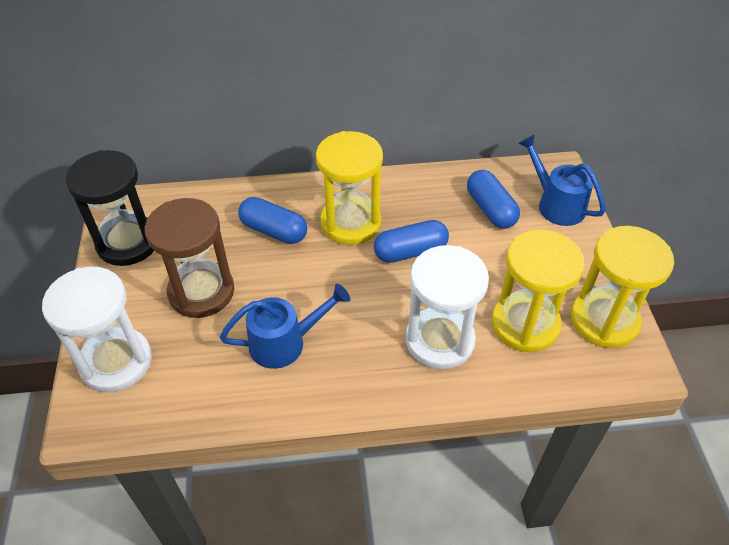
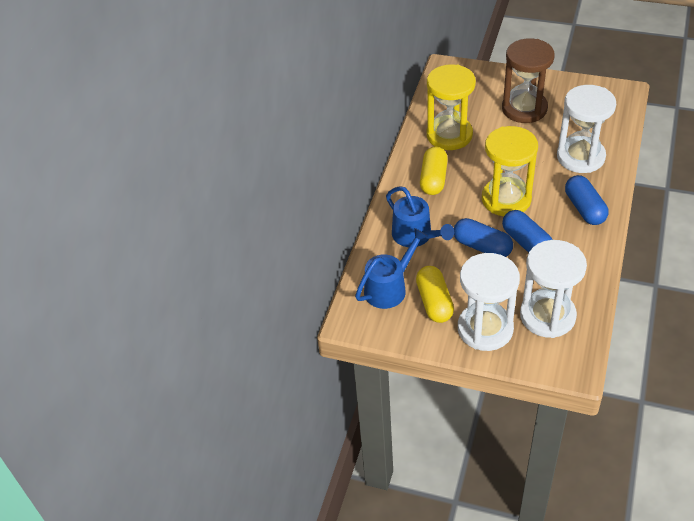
black hourglass: [66,150,154,266] = 1 -> none = 0
white hourglass: [42,267,152,392] [405,245,489,369] = 2 -> [458,253,520,351] [520,240,587,338] [557,85,616,173] = 3
yellow capsule: none = 0 -> [416,266,454,323] [420,147,448,195] = 2
yellow hourglass: [316,131,383,245] [492,229,585,352] [571,226,674,348] = 3 -> [427,64,476,150] [482,126,538,216] = 2

